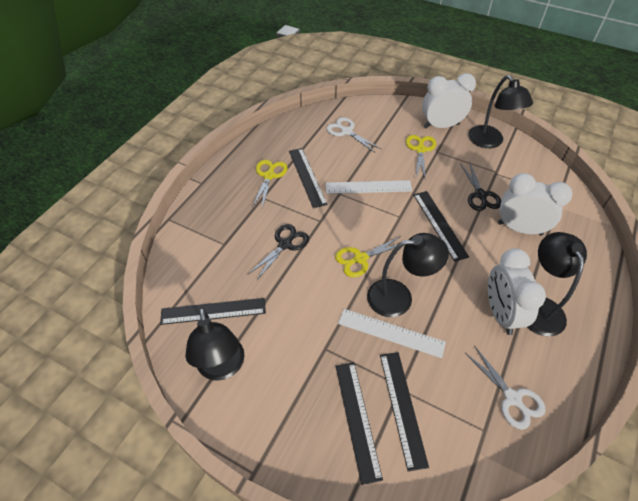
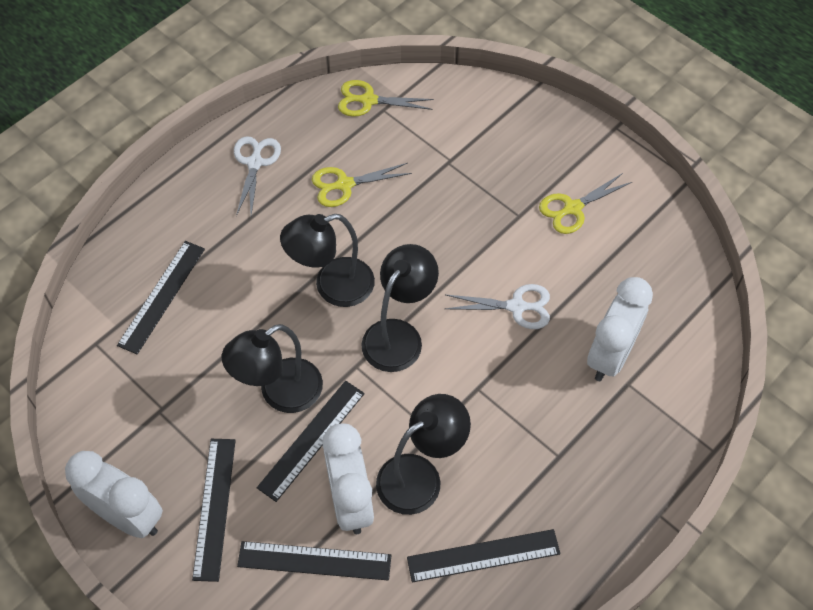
black scissors: [247,224,309,281] [460,161,501,211] = 2 -> none = 0
white ruler: [326,180,412,194] [338,309,446,358] = 2 -> none = 0

